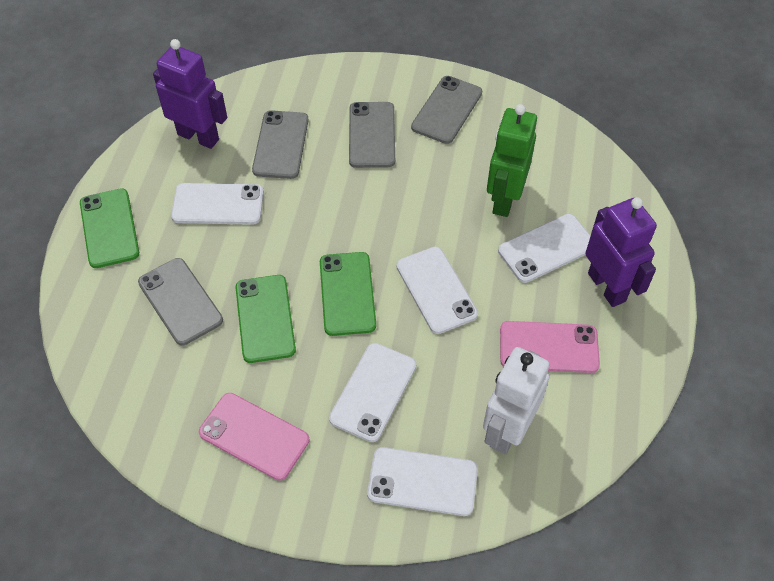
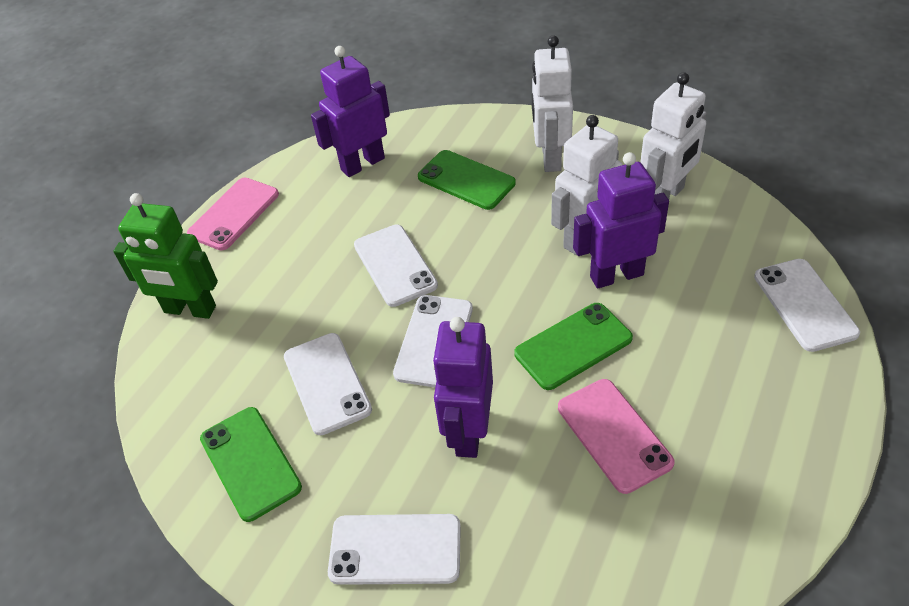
grey phone: [138,258,223,345] [252,110,309,179] [349,102,395,168] [411,76,482,144] = 4 -> none = 0
purple robot: [153,39,227,149] [585,197,657,307] = 2 -> [311,46,390,177] [432,317,493,458] [573,152,669,288] = 3
white robot: [483,347,550,454] = 1 -> [532,35,573,172] [551,115,623,255] [641,72,707,199] = 3

